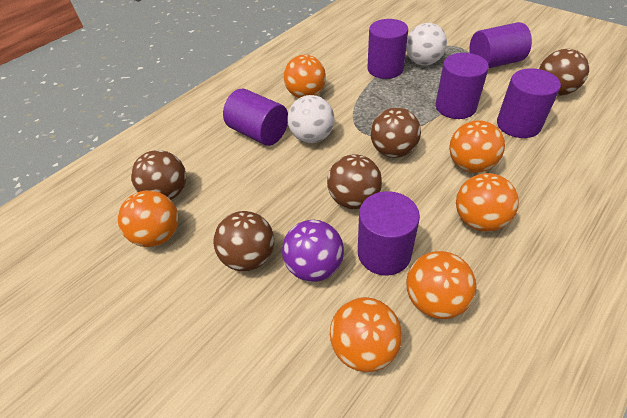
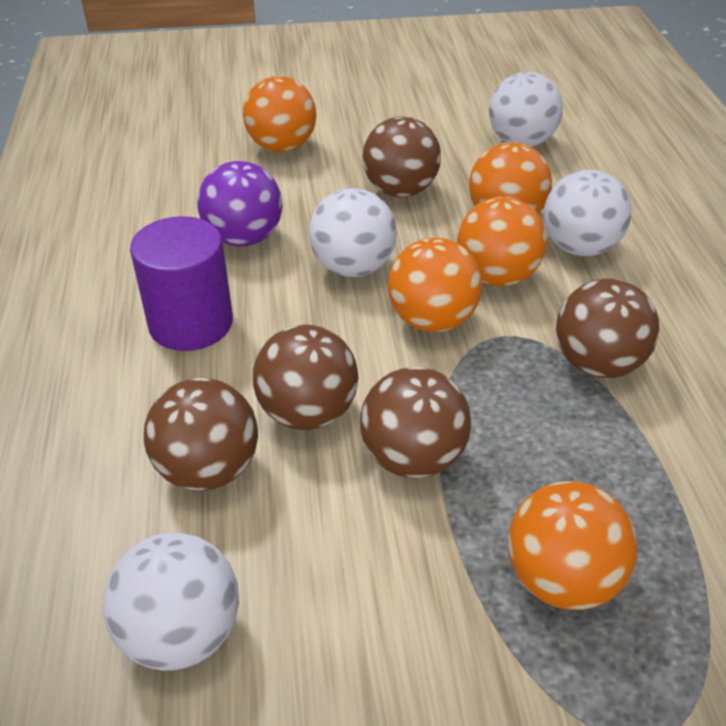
orange ball: [118,191,179,247] [284,55,326,98] [330,297,402,372] [406,251,477,319] [449,120,505,173] [456,173,519,232] = 6 -> [243,76,317,152] [388,238,482,332] [457,197,547,287] [469,142,552,214] [508,481,638,610] = 5
purple cylinder: [223,89,288,146] [358,191,420,276] [367,19,408,79] [436,53,489,119] [469,22,532,68] [497,68,561,138] = 6 -> [130,216,233,351] = 1
white ball: [287,95,334,143] [406,23,447,66] = 2 -> [103,533,239,671] [309,188,397,277] [489,72,563,147] [543,170,632,256] = 4

